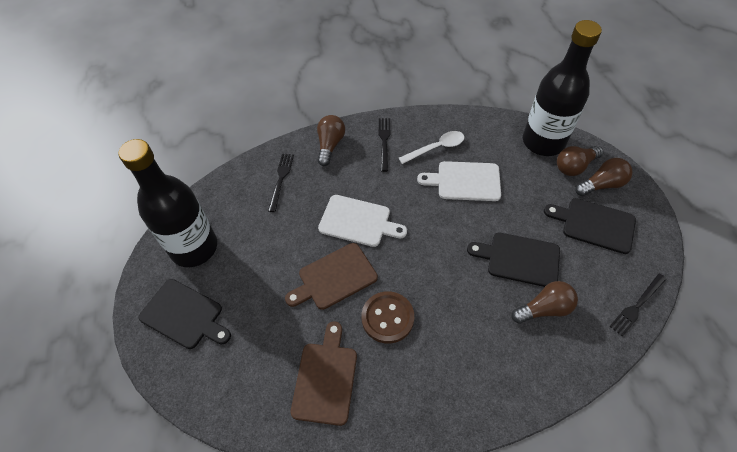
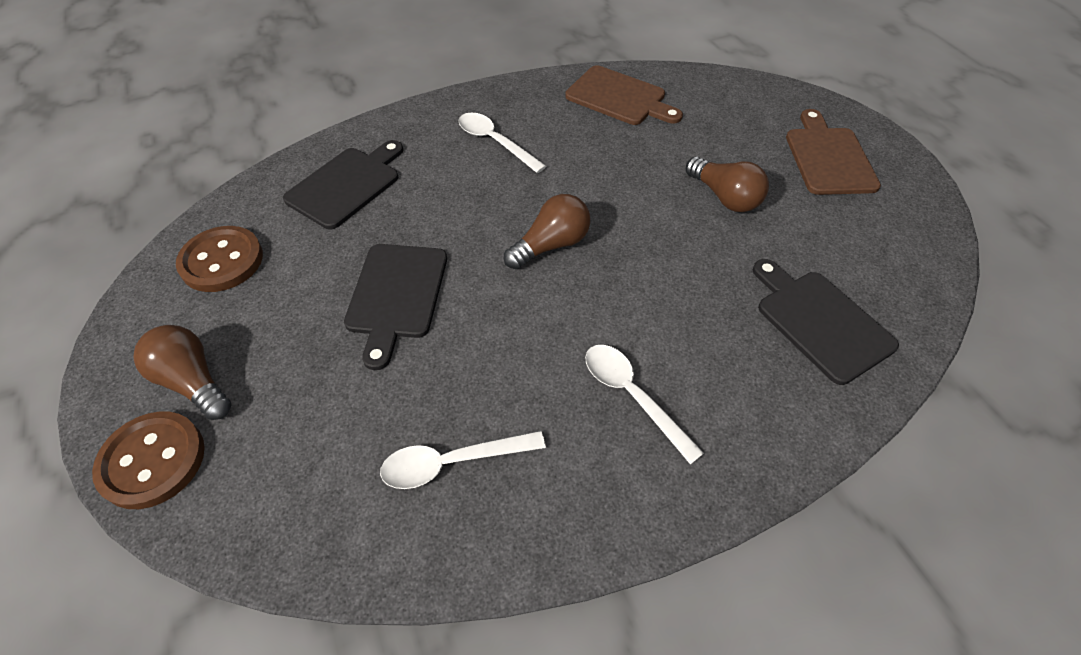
black bottle: [119,139,217,267] [523,20,602,156] = 2 -> none = 0
black fork: [268,153,294,212] [379,118,390,172] [610,273,666,337] = 3 -> none = 0
brown button: [361,291,414,344] = 1 -> [92,411,205,509] [176,226,263,292] = 2
brown light bulb: [317,115,345,166] [512,281,578,324] [557,146,603,176] [575,158,632,196] = 4 -> [133,325,232,420] [504,194,590,269] [686,157,769,212] = 3
white cutting board: [318,195,407,247] [417,161,501,201] = 2 -> none = 0
white spoon: [399,131,464,164] = 1 -> [380,431,546,489] [458,112,546,173] [585,345,704,465] = 3

